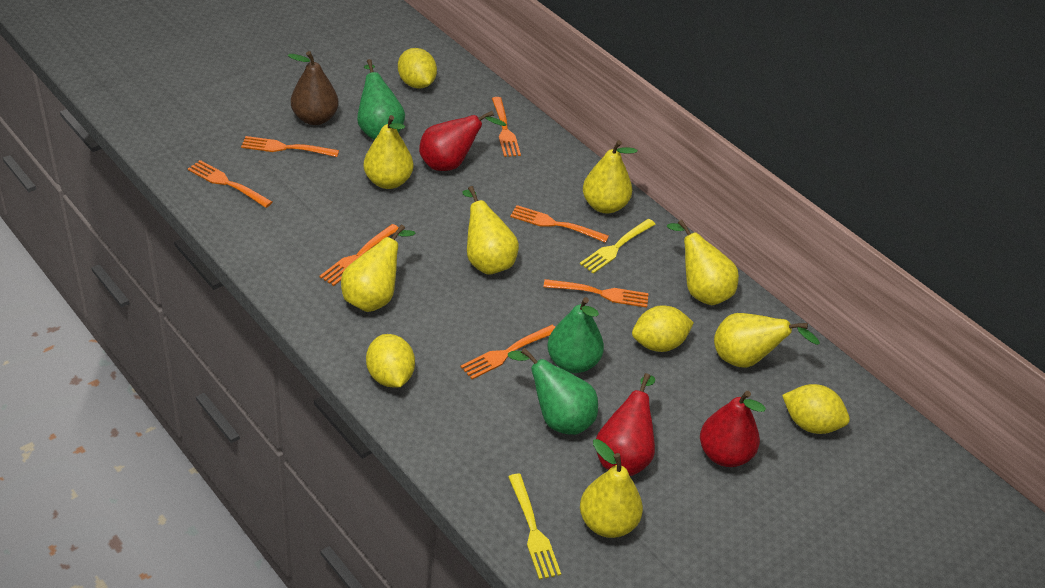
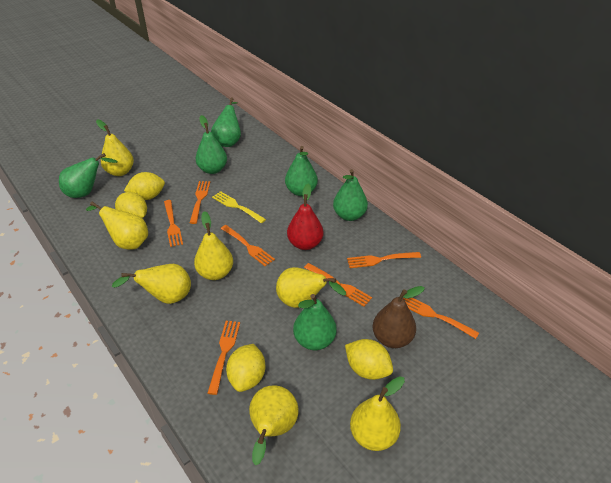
green pear: [357,59,405,140] [508,348,598,435] [547,297,604,373] = 3 -> [59,153,118,198] [195,115,227,174] [211,97,241,147] [285,146,318,196] [293,294,337,350] [333,169,368,221] = 6
red pear: [419,111,507,171] [596,373,655,476] [700,391,766,467] = 3 -> [287,184,323,250] = 1
yellow fork: [508,474,561,580] [580,219,656,274] = 2 -> [212,191,266,223] = 1

